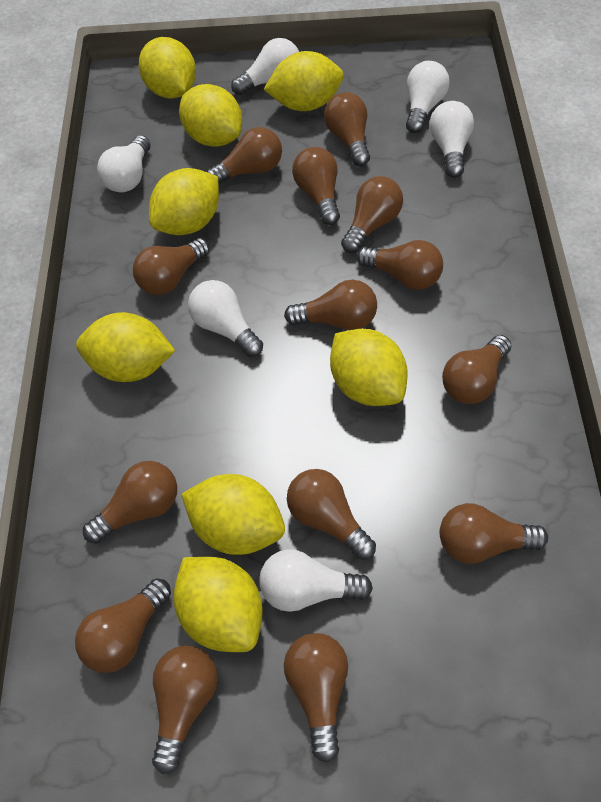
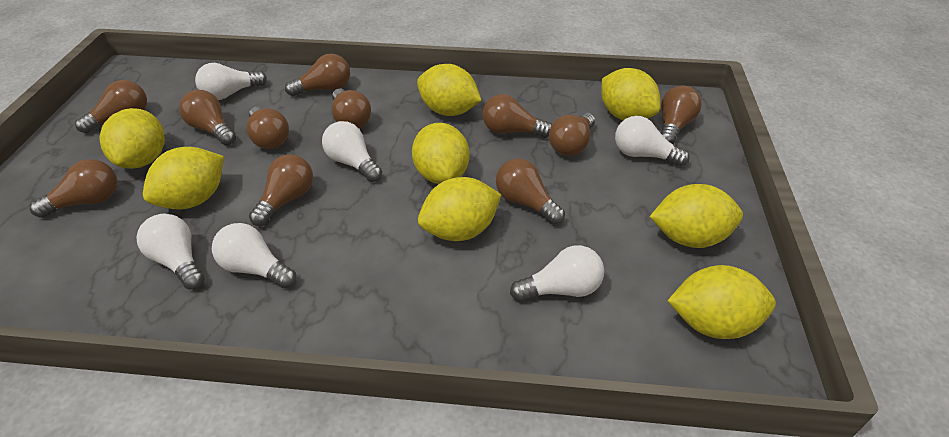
brown light bulb: [75,578,171,673] [83,461,177,544] [133,238,210,295] [152,645,218,774] [206,127,282,183] [284,280,377,330] [284,633,348,763] [287,469,376,560] [292,147,340,225] [324,92,370,166] [341,176,403,253] [357,240,443,290] [440,503,548,564] [442,335,511,404] = 14 -> [30,159,117,218] [75,80,147,133] [179,90,236,145] [247,107,289,149] [249,154,313,226] [285,54,350,96] [332,89,371,128] [482,94,552,138] [496,158,565,225] [549,113,595,156] [661,86,702,144] = 11

